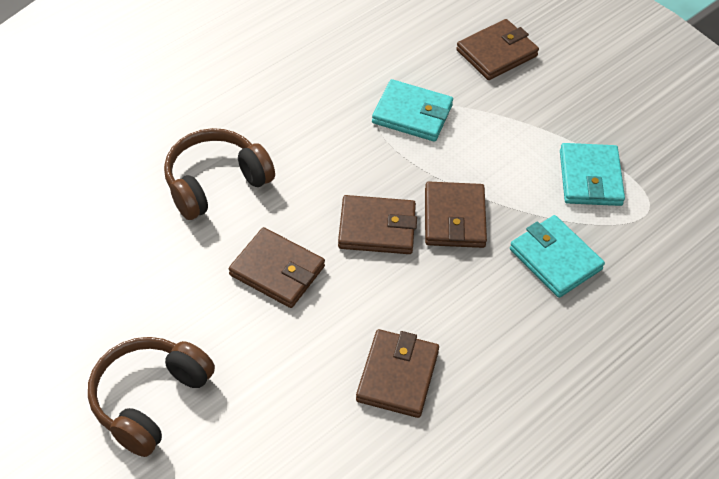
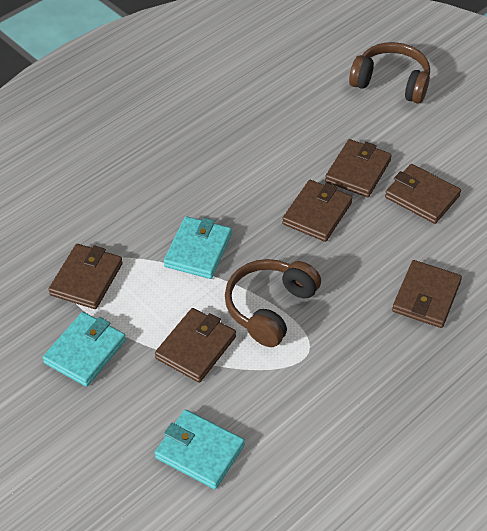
brown wallet: [229,227,325,308] [338,195,417,254] [356,329,439,418] [425,182,487,248] [456,19,539,80] = 5 -> [48,244,123,309] [155,308,236,382] [282,180,353,242] [325,139,392,197] [385,164,461,224] [392,260,462,328] = 6

